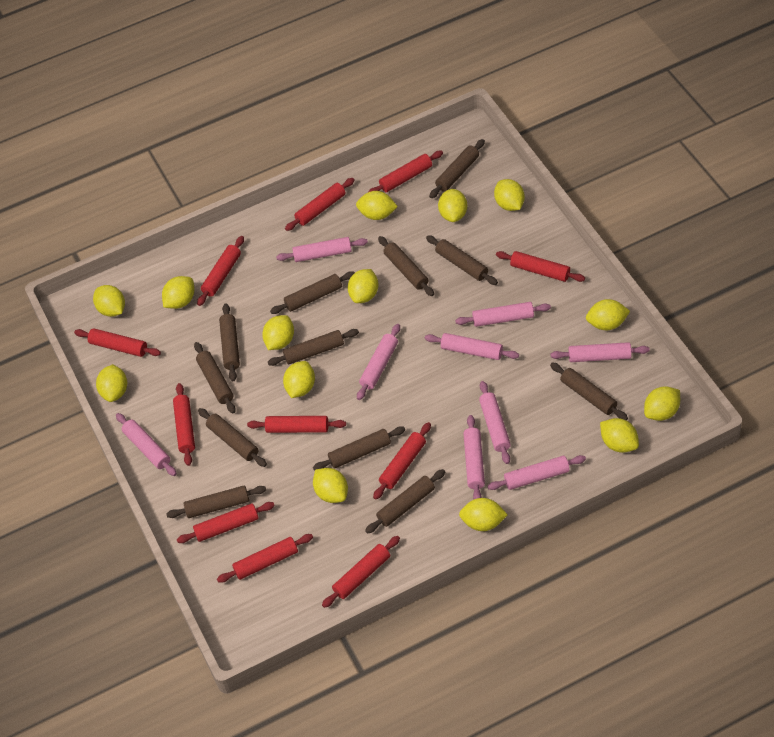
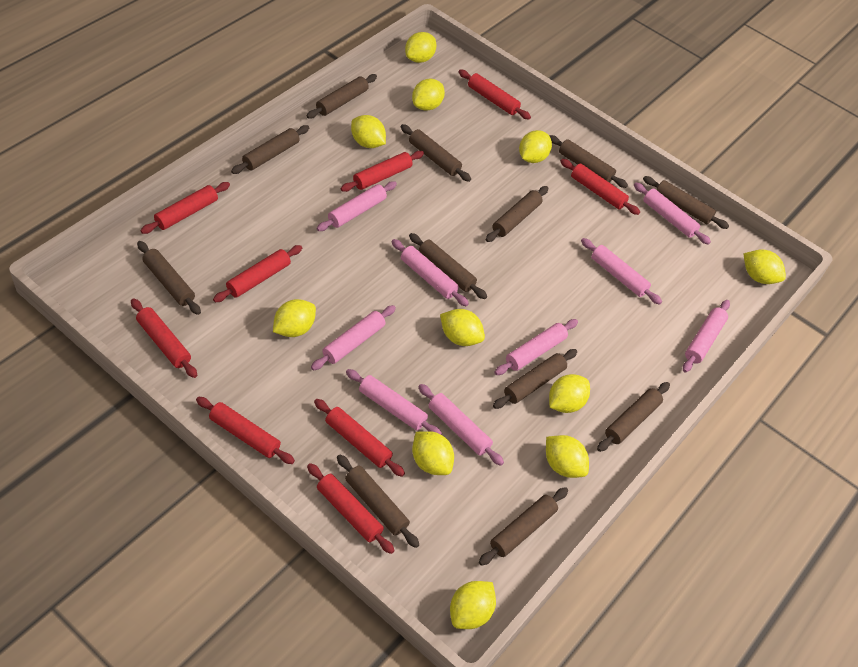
red rolling pin: [74,328,161,357] [173,383,195,466] [177,502,275,543] [197,236,244,306] [217,534,313,583] [247,416,346,433] [285,178,355,231] [322,536,400,608] [369,151,443,192] [373,422,431,500] [496,251,585,282] = 11 -> [131,298,197,378] [141,182,230,234] [196,397,295,464] [213,245,302,302] [307,463,395,554] [314,399,405,477] [341,151,424,192] [459,70,531,119] [560,159,640,215] = 9
yellow lemon: [93,285,125,317] [96,364,127,402] [162,276,194,309] [262,315,294,350] [283,361,315,398] [313,468,348,503] [348,269,378,303] [356,191,398,220] [438,189,467,222] [459,498,508,531] [494,179,525,211] [586,299,630,330] [600,418,639,453] [644,386,680,421] = 14 -> [273,299,316,337] [351,115,386,148] [405,32,437,63] [412,79,445,111] [412,431,454,475] [440,309,485,346] [450,581,496,629] [519,130,552,163] [546,435,589,478] [549,374,590,413] [743,249,786,284] = 11

